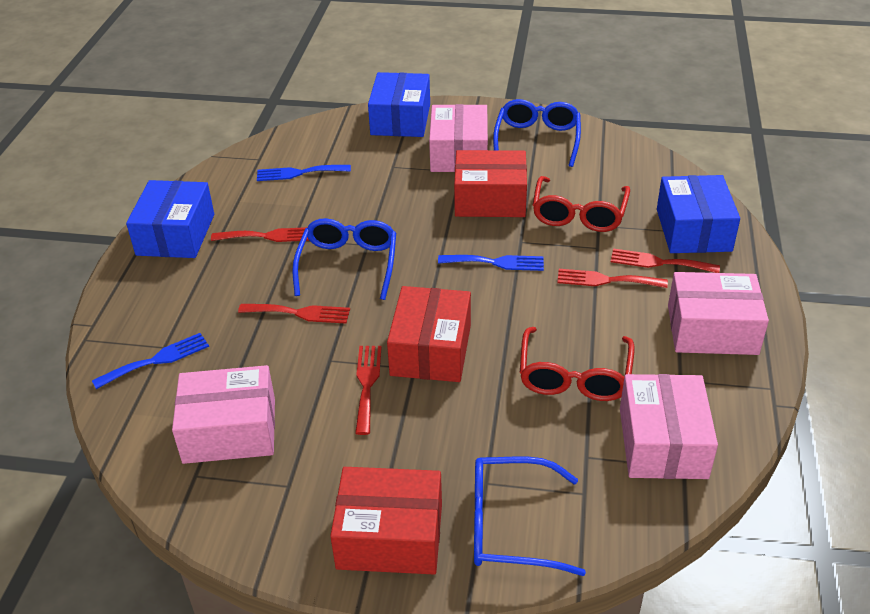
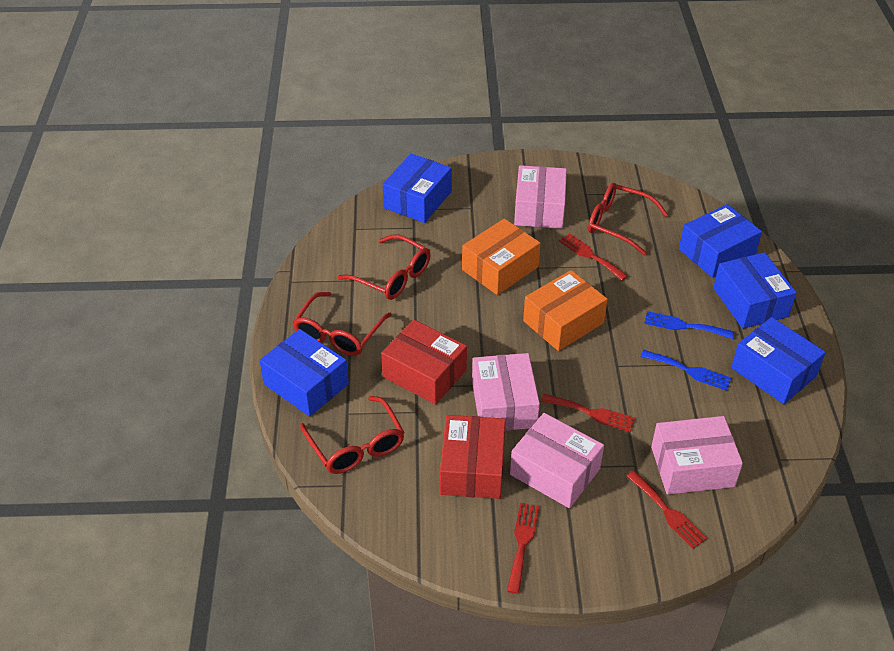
blue box: [126,180,214,258] [368,72,430,137] [657,175,740,253] = 3 -> [259,329,349,417] [383,154,452,223] [679,204,762,277] [713,252,797,329] [731,317,826,404] = 5
blue fork: [92,333,209,389] [257,165,351,181] [438,255,544,271] = 3 -> [640,350,732,391] [644,311,734,339] = 2
blue glasses: [292,218,396,300] [474,457,586,576] [493,99,581,167] = 3 -> none = 0
orange box: none = 0 -> [462,219,540,295] [523,270,608,351] = 2
red box: [330,467,442,574] [387,286,471,382] [454,150,527,217] = 3 -> [381,320,467,405] [440,415,506,499] = 2
red fork: [211,227,310,242] [238,304,350,324] [355,346,382,435] [557,269,668,288] [611,248,720,273] = 5 -> [507,503,539,594] [541,394,635,432] [559,233,628,281] [626,471,707,549] = 4
red glasses: [520,327,635,401] [533,176,630,232] = 2 -> [293,292,392,356] [300,396,405,474] [338,234,431,300] [588,183,668,255] = 4

